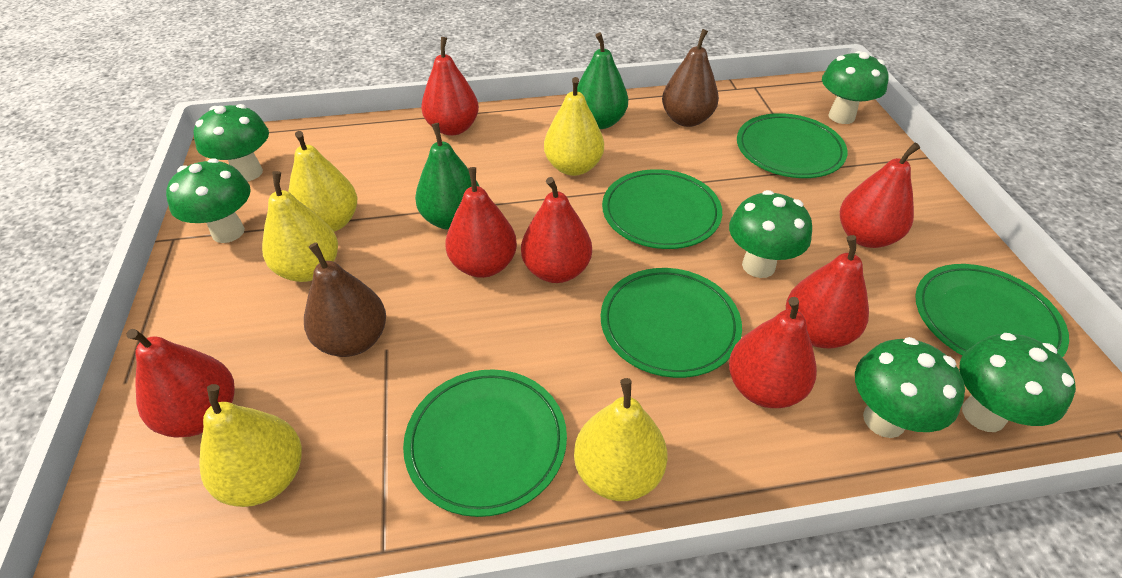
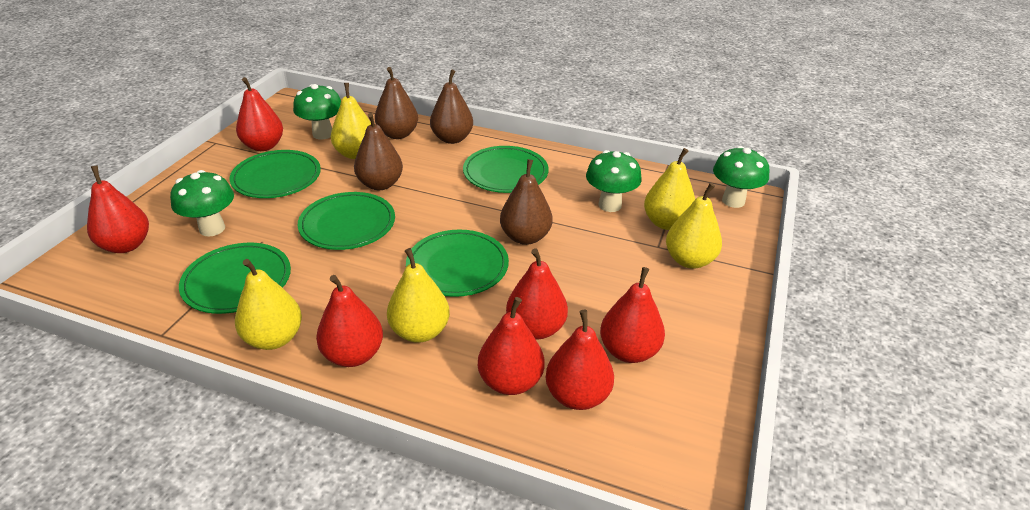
brown pear: [304,243,386,357] [662,29,719,127] = 2 -> [354,113,403,190] [375,67,418,139] [430,70,473,144] [500,159,553,245] = 4
green mushroom: [166,158,251,243] [193,104,269,181] [729,190,812,278] [822,51,889,124] [855,337,965,438] [959,333,1076,432] = 6 -> [170,170,234,237] [293,84,341,140] [586,150,642,212] [713,146,769,208] = 4
green pear: [415,123,480,230] [577,33,628,129] = 2 -> none = 0

